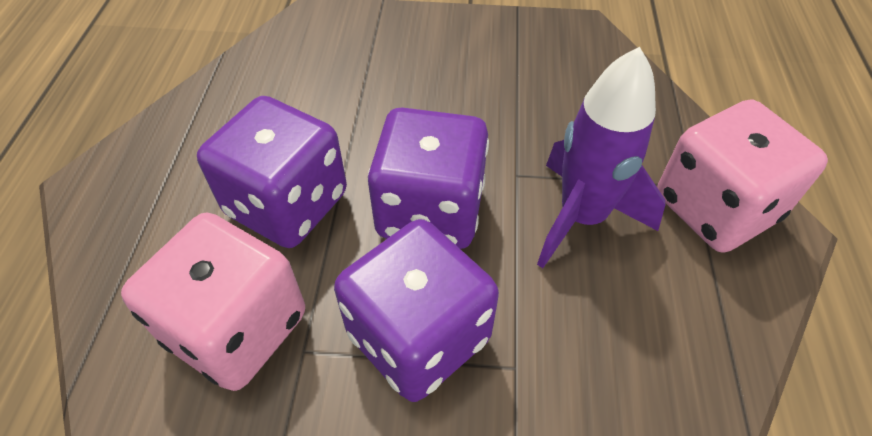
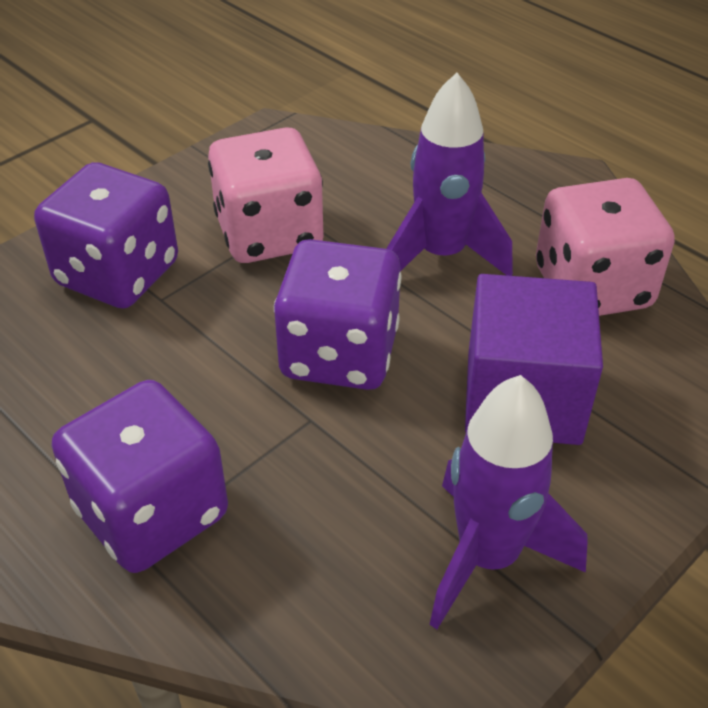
purple cube: none = 0 -> [465,274,603,445] = 1
purple rocket: [537,47,665,268] = 1 -> [386,73,513,276] [429,375,588,629] = 2

